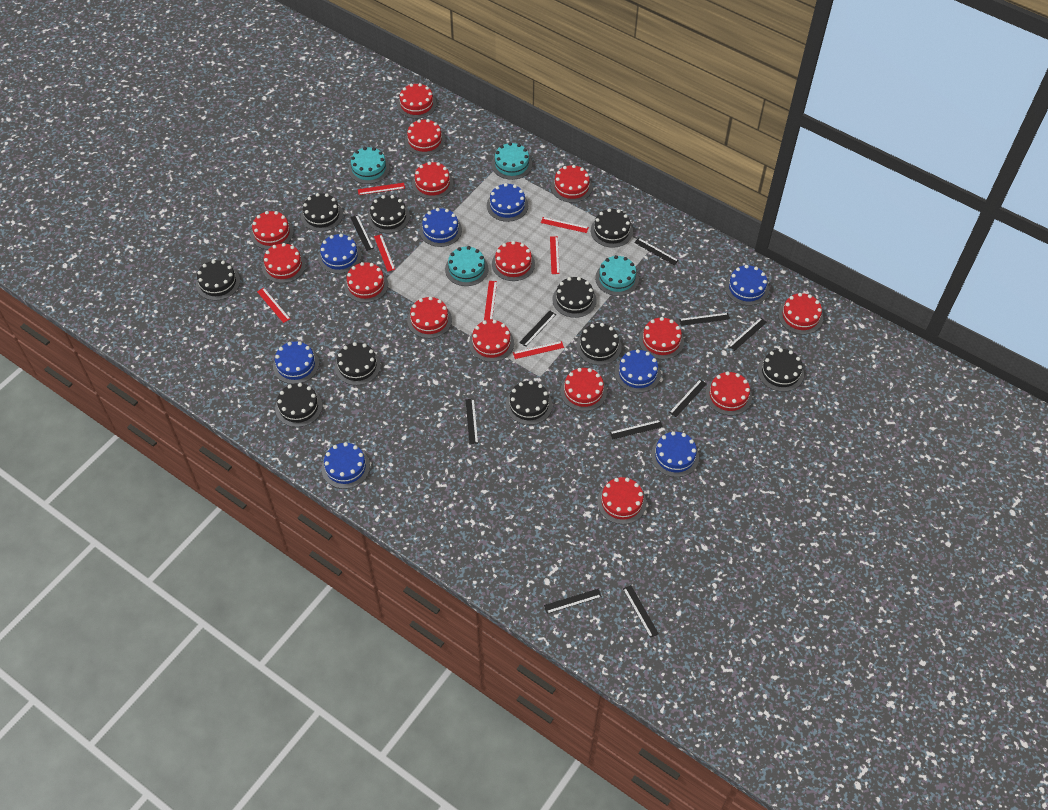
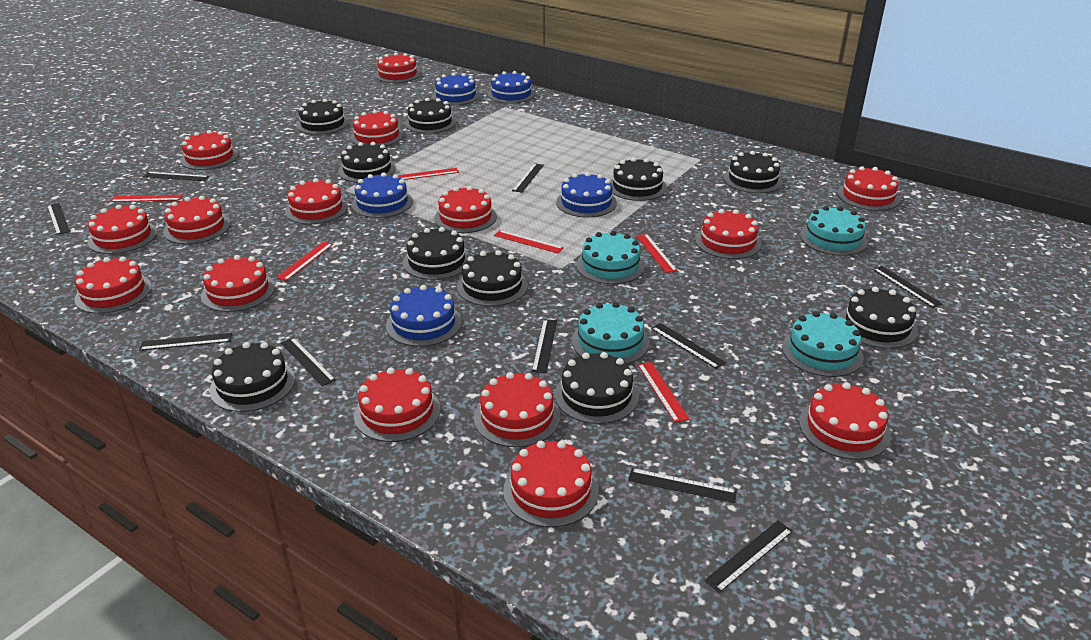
blue cake: [273,341,319,384] [318,234,362,274] [321,442,370,489] [420,208,462,247] [487,183,528,222] [615,349,661,393] [651,431,699,477] [725,265,769,306] = 8 -> [351,172,413,218] [386,285,462,347] [432,73,480,105] [487,71,535,103] [556,172,617,217] = 5
red ruler: [257,288,290,323] [358,183,405,195] [374,234,395,272] [484,281,497,320] [513,341,564,359] [541,217,589,233] [550,236,560,274] = 7 -> [110,195,182,202] [276,241,333,281] [398,168,459,180] [494,230,564,253] [636,234,677,273] [638,362,689,423] = 6

